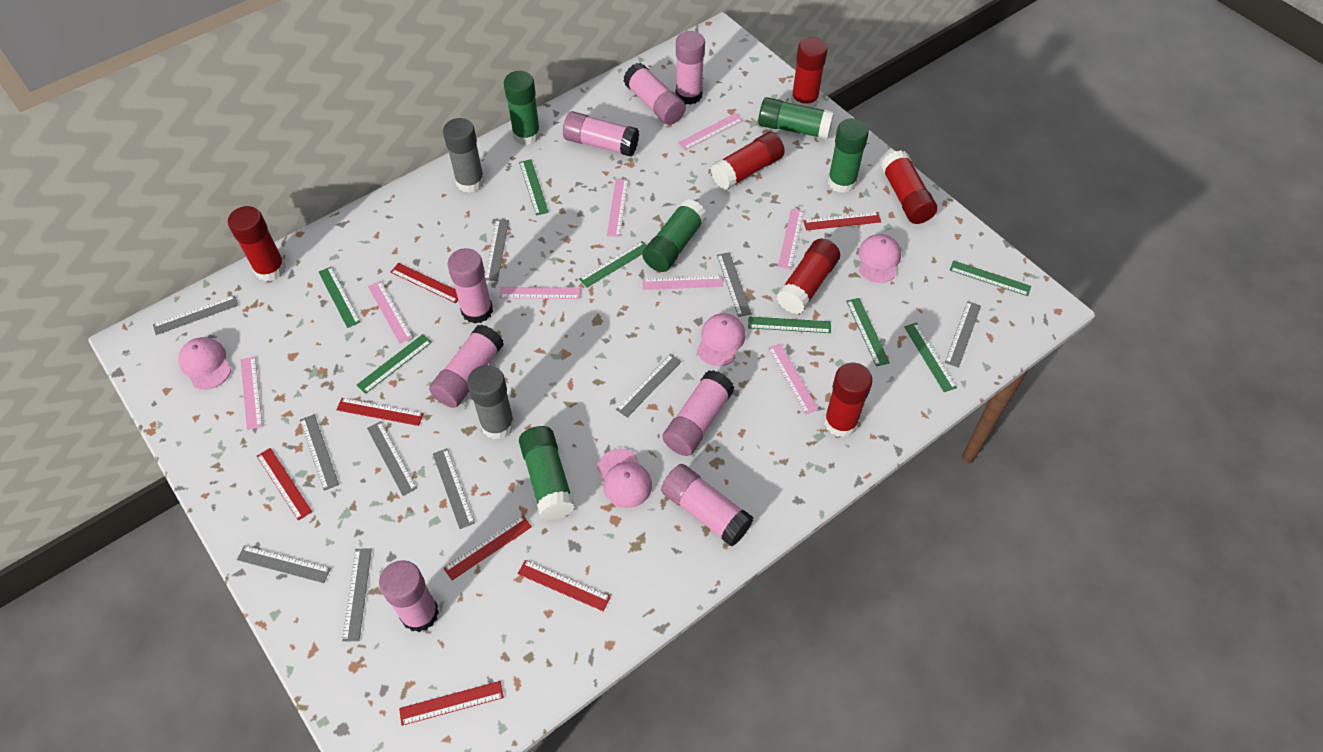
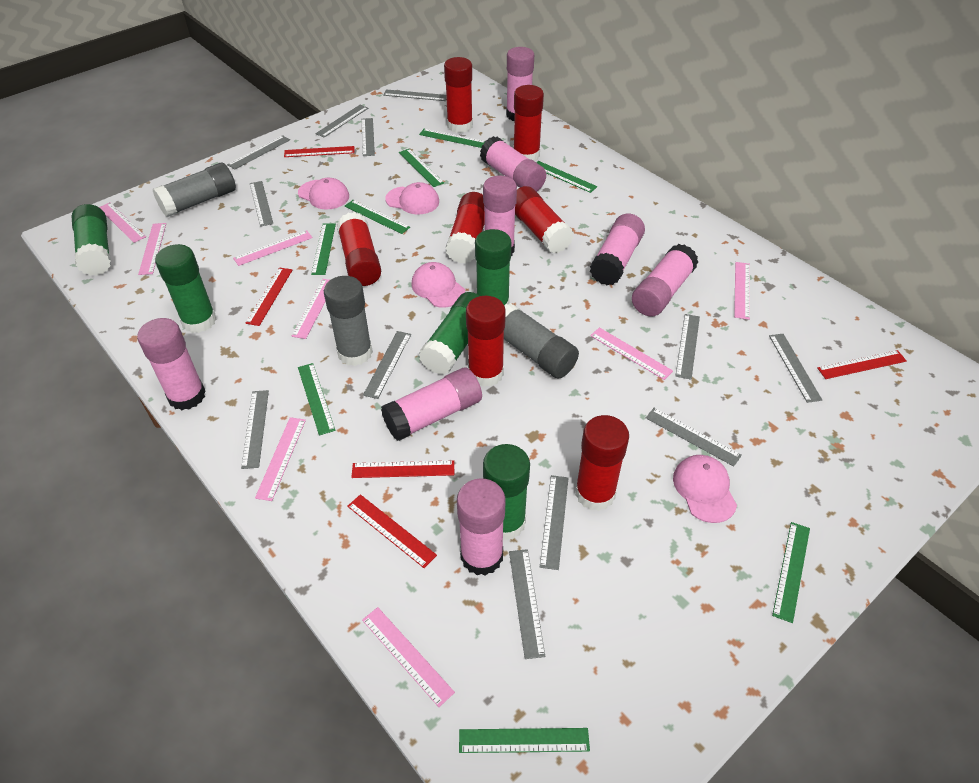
grey glue stick: [443,118,485,193] [467,365,515,439] = 2 -> [153,163,236,217] [324,276,373,366] [504,303,579,379] = 3
grey ruler: [153,295,238,335] [237,545,331,583] [300,414,339,491] [342,548,372,642] [367,421,417,496] [433,448,475,529] [485,219,509,281] [616,354,682,417] [717,252,752,317] [945,301,981,368] = 10 -> [227,135,290,170] [241,390,269,469] [250,181,273,227] [315,105,368,137] [361,118,375,156] [363,331,411,399] [383,89,446,101] [509,549,545,659] [540,475,568,570] [646,408,742,467] [675,314,700,380] [769,334,822,403] = 12
red glue stick: [228,206,286,281] [711,132,785,190] [776,239,840,314] [791,37,828,108] [824,363,873,437] [881,150,937,224] = 6 -> [337,212,381,286] [444,57,473,133] [445,192,484,264] [466,296,506,387] [513,85,544,161] [515,186,574,253] [575,415,629,511] = 7
red ruler: [257,448,312,521] [336,398,424,426] [391,263,458,303] [399,681,504,726] [444,515,532,580] [518,560,610,612] [803,212,881,231] = 7 -> [246,267,292,326] [284,146,354,157] [347,494,437,568] [351,460,454,478] [818,350,907,379] = 5

